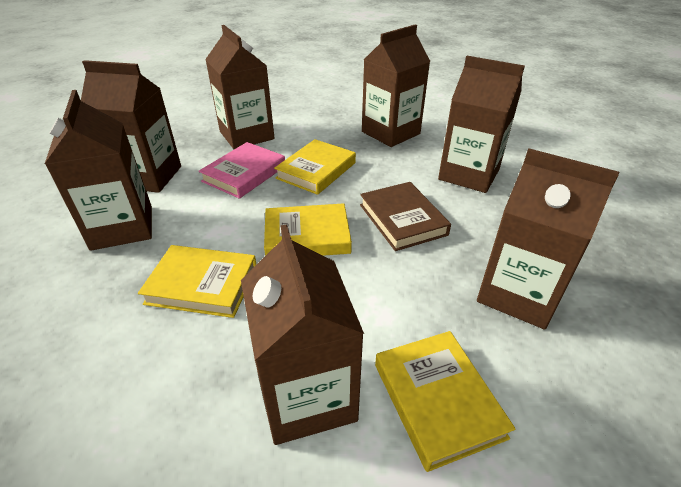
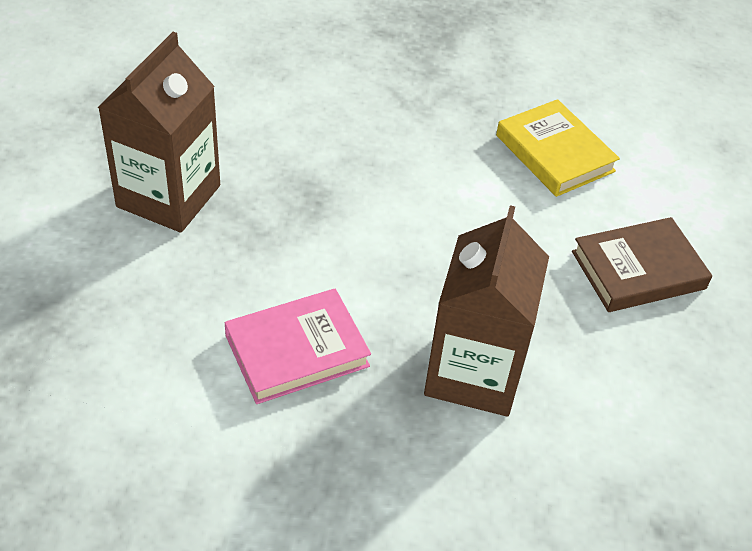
brown carton: [45,90,152,251] [81,60,181,193] [205,25,274,149] [241,224,364,445] [362,25,430,147] [438,56,525,193] [477,148,619,330] = 7 -> [98,32,220,233] [424,205,549,416] = 2
yellow book: [138,245,257,318] [264,203,352,256] [274,139,356,195] [375,331,516,472] = 4 -> [496,99,620,197] = 1

